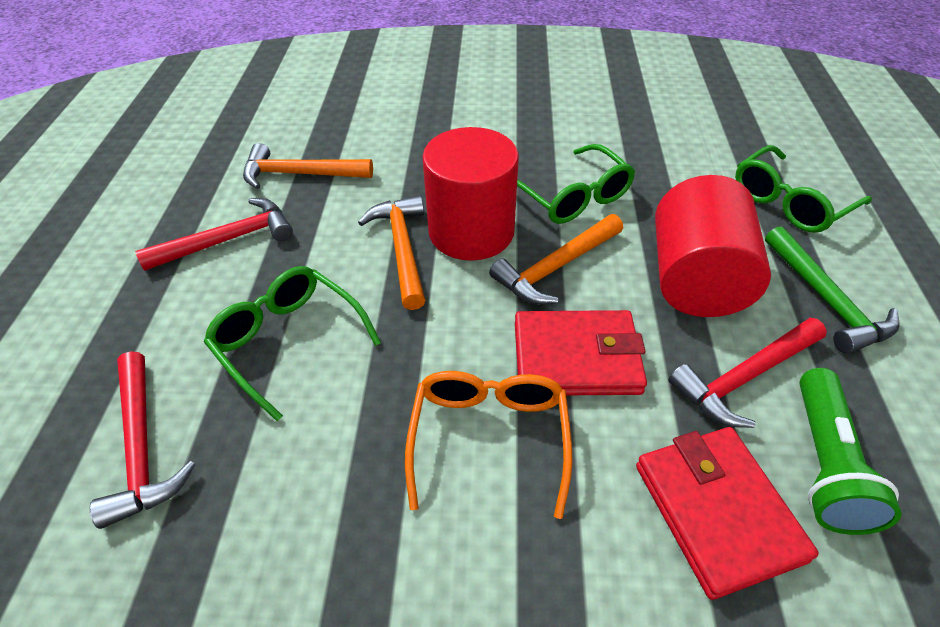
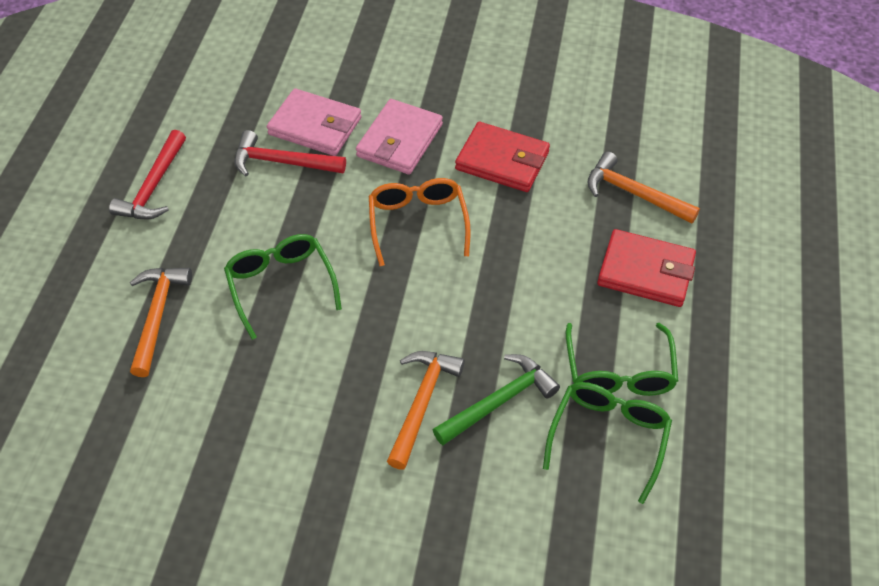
green flashlight: [799,368,902,535] = 1 -> none = 0
pink wallet: none = 0 -> [267,88,362,156] [356,99,443,174] = 2
red cylinder: [422,127,519,261] [655,175,771,317] = 2 -> none = 0
red hammer: [90,351,195,529] [135,198,293,271] [668,318,827,428] = 3 -> [109,130,186,219] [234,130,346,176] = 2

